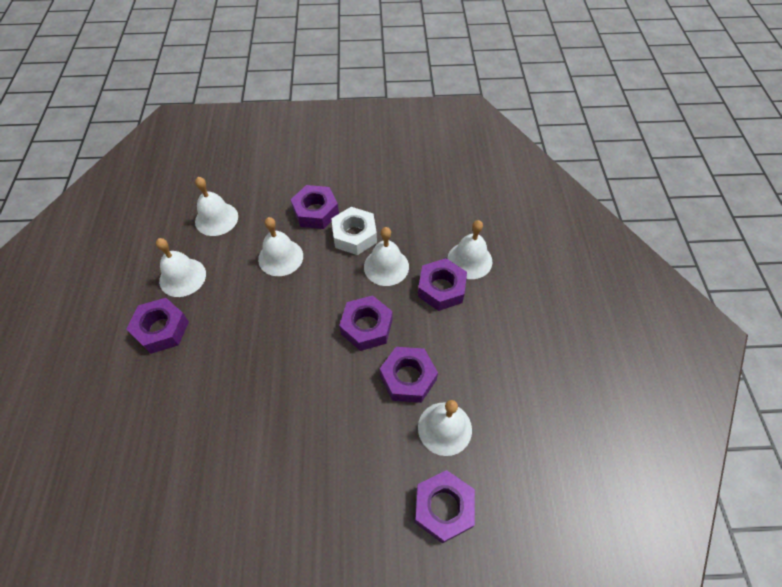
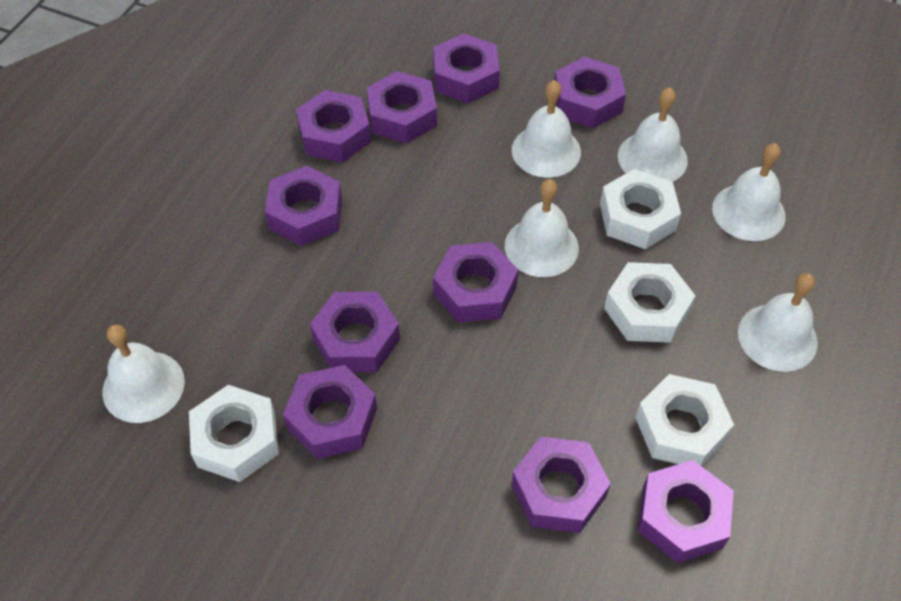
purple nut: [126,298,189,354] [291,185,339,229] [339,295,393,351] [380,347,438,403] [415,470,475,544] [418,258,467,311] = 6 -> [265,166,342,246] [283,365,377,459] [296,90,371,162] [310,292,400,372] [367,71,437,143] [433,33,500,103] [433,242,518,323] [511,437,611,533] [554,57,626,128] [638,460,734,563] = 10
white nut: [331,207,377,255] = 1 -> [189,385,279,482] [600,169,681,249] [604,262,695,343] [635,374,734,466] = 4

